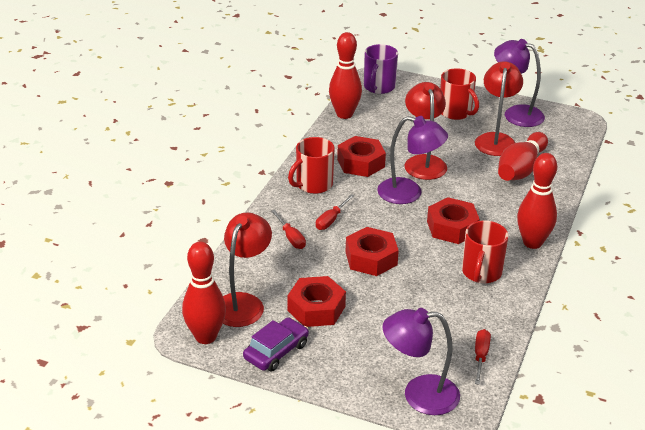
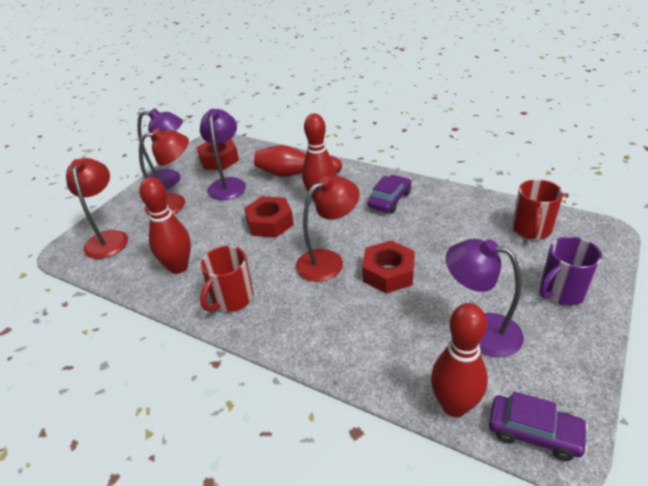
purple car: [243,317,309,371] = 1 -> [368,175,411,213] [489,392,588,461] = 2
red mug: [288,137,335,194] [440,68,479,120] [462,221,509,283] = 3 -> [200,246,254,312] [512,179,563,240] = 2
red nut: [287,276,346,327] [337,136,386,177] [346,227,399,276] [427,197,480,244] = 4 -> [197,139,239,170] [244,196,294,238] [362,241,415,293] = 3
red screwdriver: [271,210,306,249] [316,194,354,230] [475,329,491,385] = 3 -> none = 0

